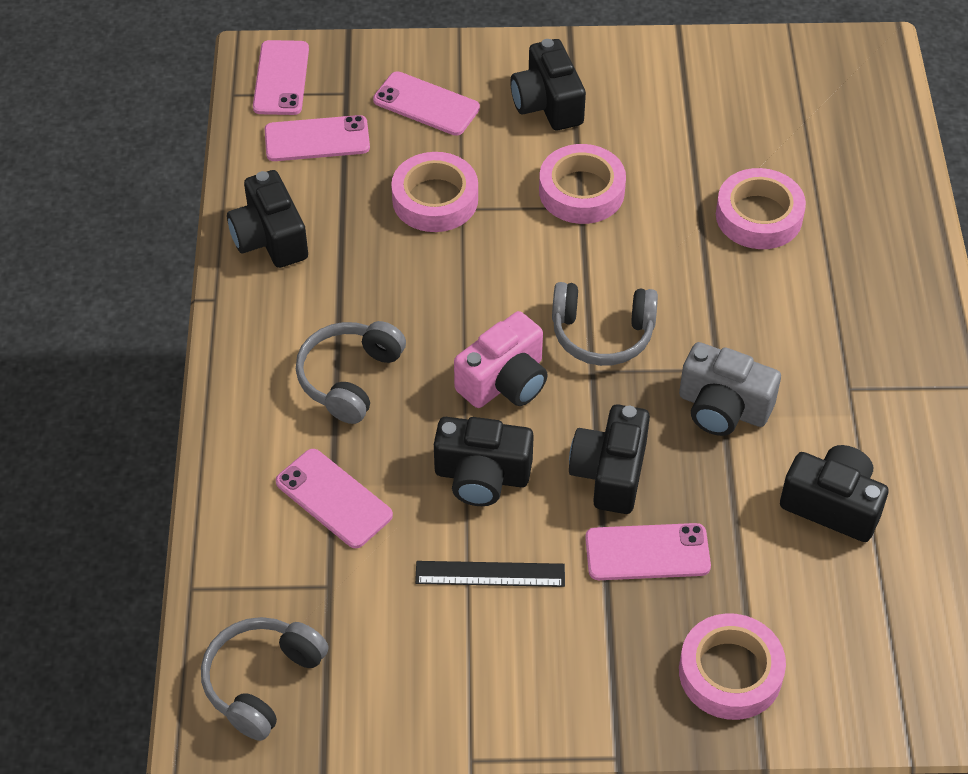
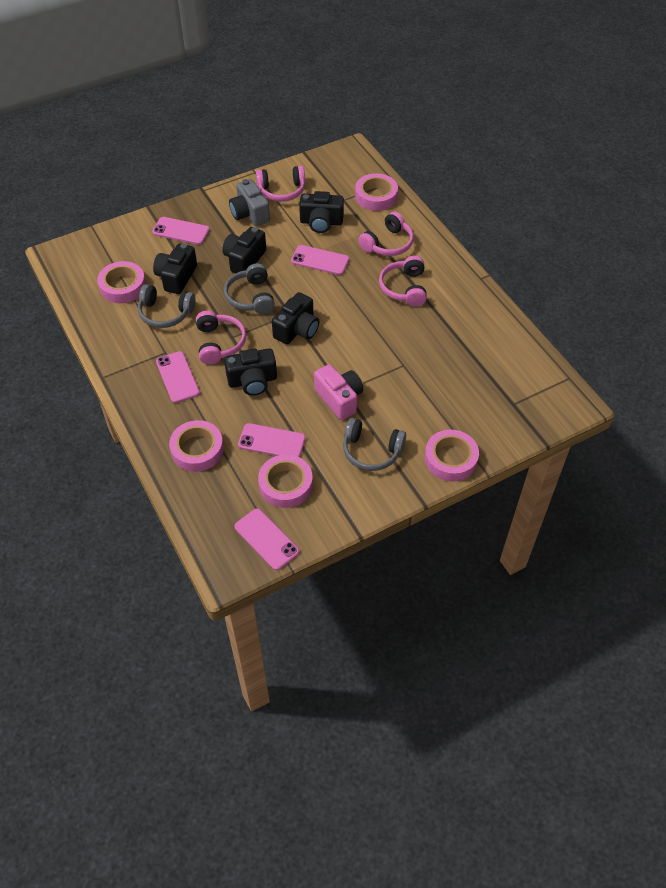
black ruler: [415,561,565,587] = 1 -> none = 0
pink headphones: none = 0 -> [196,311,246,364] [256,166,305,202] [358,212,414,256] [379,256,427,306] = 4
pink tape: [391,152,478,232] [539,144,626,224] [679,613,786,720] [716,168,806,249] = 4 -> [97,261,146,303] [169,420,224,472] [258,454,313,508] [355,173,398,211] [425,430,479,482] = 5

